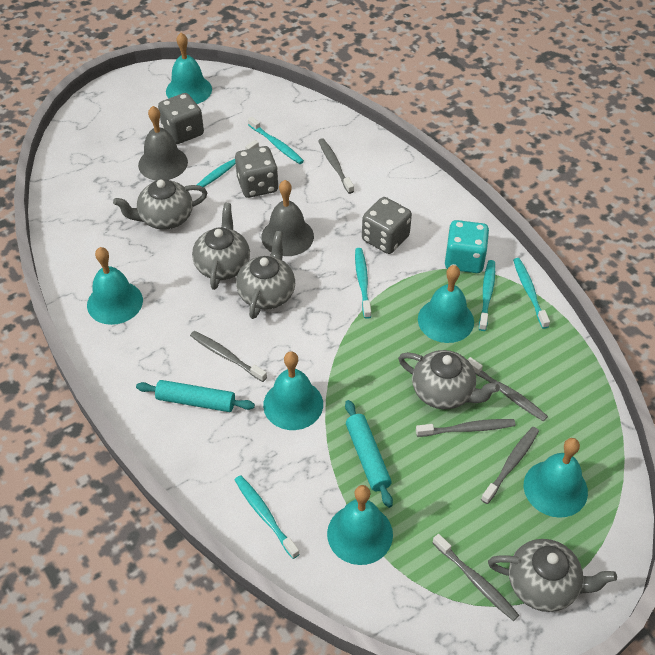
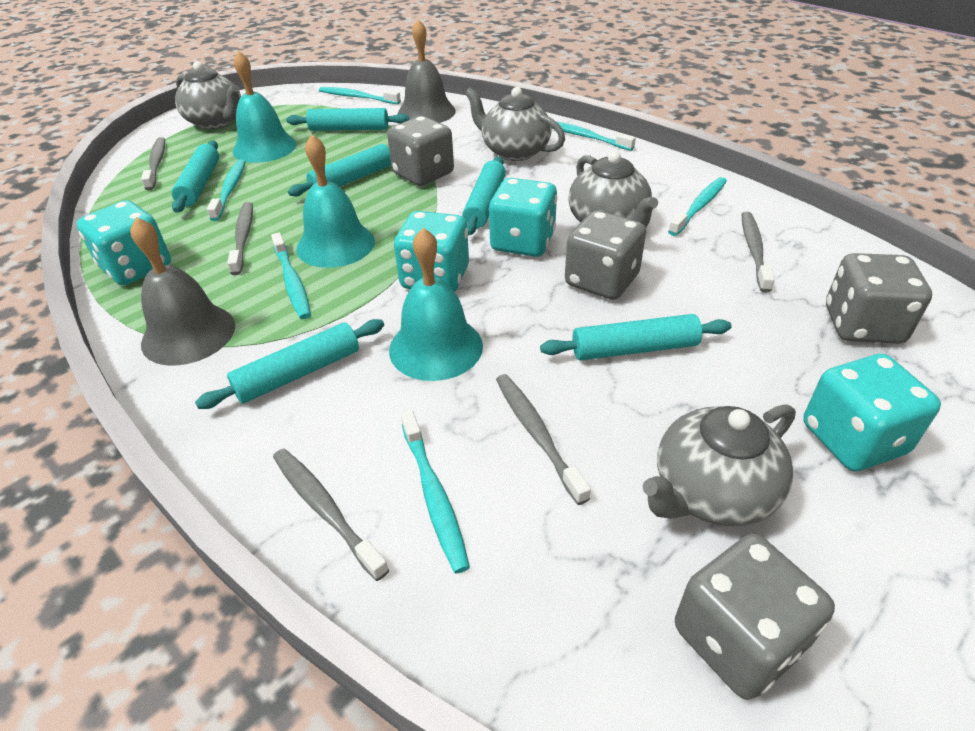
grey dice: [158,93,204,144] [235,146,278,198] [362,197,412,254] = 3 -> [387,116,454,186] [565,210,646,300] [675,534,835,700] [826,253,932,344] = 4
grey teapot: [113,179,207,230] [192,203,250,290] [236,231,295,319] [398,350,500,409] [488,539,617,612] = 5 -> [175,61,241,129] [465,87,565,161] [568,151,658,227] [642,404,796,526] = 4
grey toothbrush: [190,331,267,382] [318,138,354,194] [416,419,516,437] [433,534,519,621] [467,357,548,421] [481,427,539,504] = 6 -> [141,137,165,190] [227,202,253,275] [273,449,389,581] [496,374,591,505] [742,212,775,293] = 5
turquoise bell: [87,247,143,325] [166,33,212,104] [263,351,323,430] [327,485,393,565] [418,265,474,343] [524,438,588,518] = 6 -> [233,51,297,163] [296,135,375,268] [389,228,483,381] = 3
turquoise dice: [444,220,489,273] = 1 -> [76,200,171,285] [394,211,469,292] [489,178,557,257] [803,354,941,471] = 4
turquoise rolling pin: [136,380,255,412] [345,400,393,508] = 2 -> [171,140,219,213] [195,319,384,409] [286,108,409,131] [288,144,391,197] [462,156,506,236] [540,314,731,360] = 6

